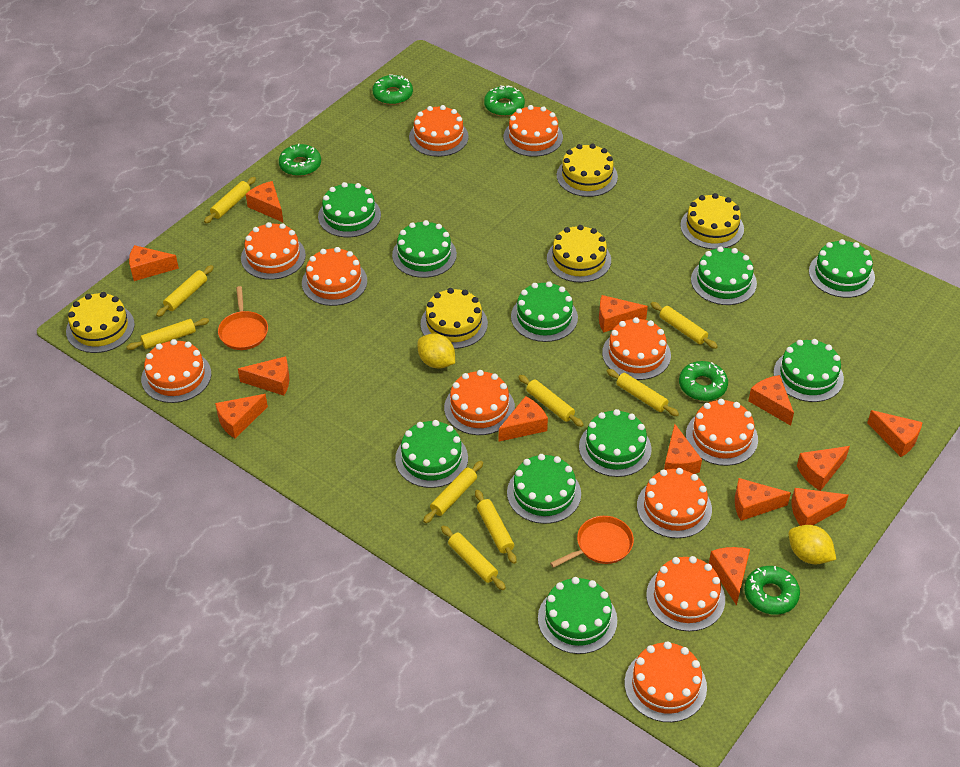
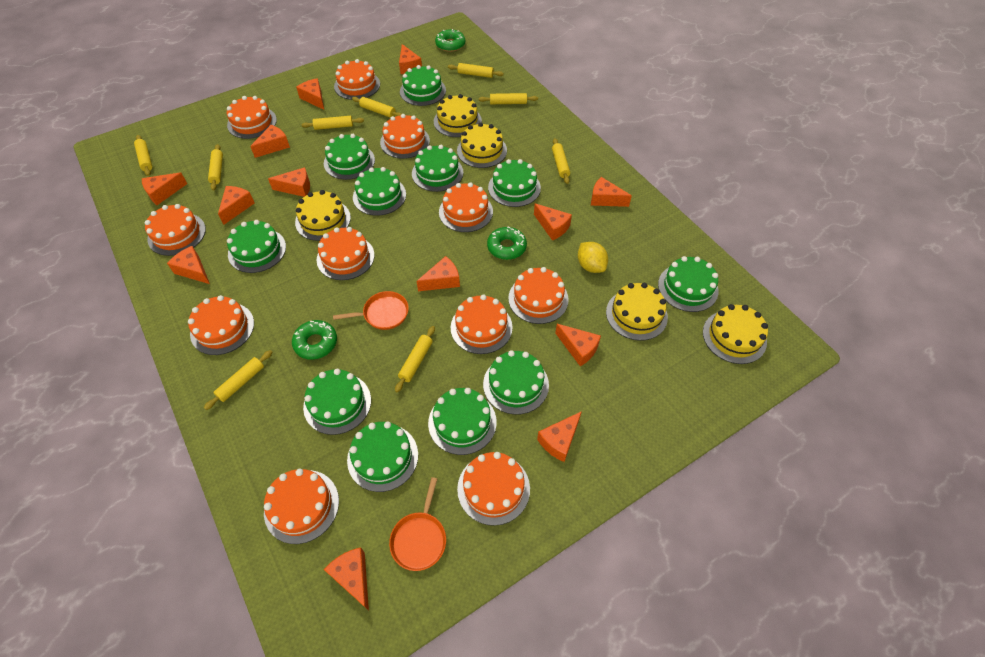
green cake: [318,182,381,237] [392,220,457,278] [395,420,468,488] [507,454,581,524] [511,281,578,342] [538,577,617,654] [579,409,652,477] [691,246,757,305] [773,339,844,402] [809,239,875,298] = 10 -> [227,220,286,273] [303,369,371,435] [324,134,375,180] [347,422,418,492] [353,167,406,216] [400,65,446,106] [412,145,463,192] [428,388,497,455] [483,350,549,415] [488,159,541,207] [658,256,719,312] = 11
green donut: [279,144,321,176] [372,74,413,105] [484,85,525,116] [679,361,728,401] [744,566,800,615] = 5 -> [292,320,337,360] [435,29,465,52] [487,226,527,260] = 3
yellow lemon: [418,334,455,368] [789,525,836,564] = 2 -> [578,242,608,273] = 1

